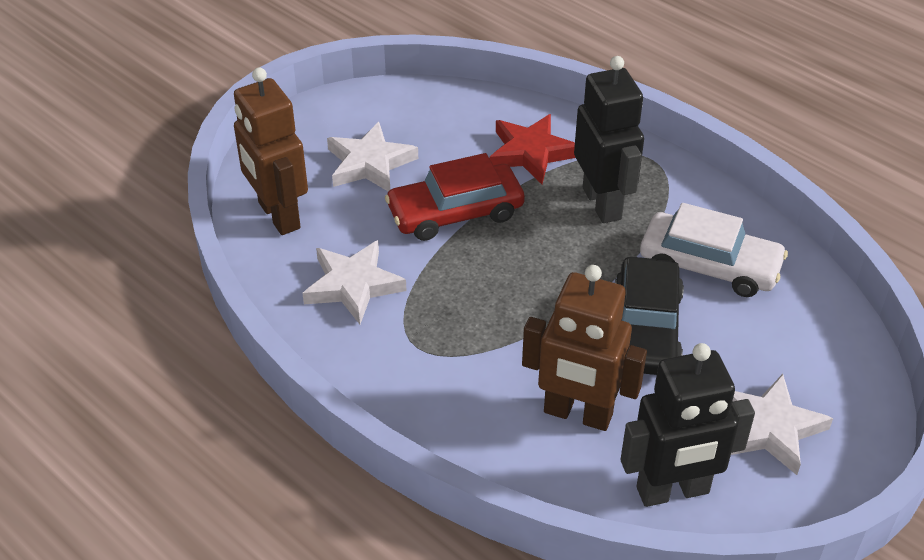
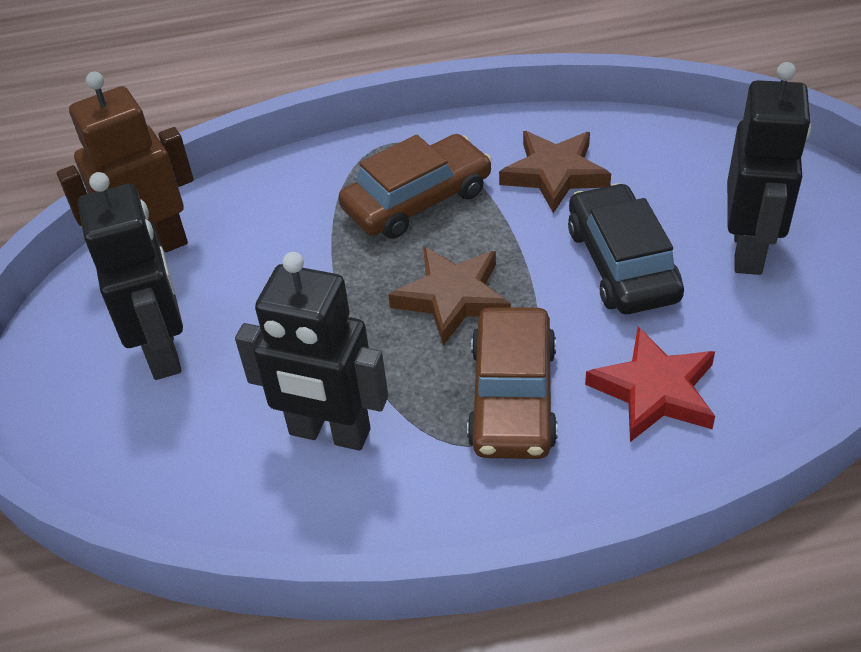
black robot: [574,56,644,223] [621,343,755,507] = 2 -> [78,172,183,380] [235,252,388,451] [727,62,811,275] = 3
brown car: none = 0 -> [338,134,492,239] [467,307,558,459] = 2
brown robot: [234,68,308,235] [522,265,647,431] = 2 -> [57,72,194,252] = 1
brown star: none = 0 -> [388,246,511,346] [499,131,611,213] = 2
red car: [385,153,525,241] = 1 -> none = 0
white car: [640,203,788,297] = 1 -> none = 0
white star: [302,240,406,324] [327,122,418,191] [731,374,833,475] = 3 -> none = 0

